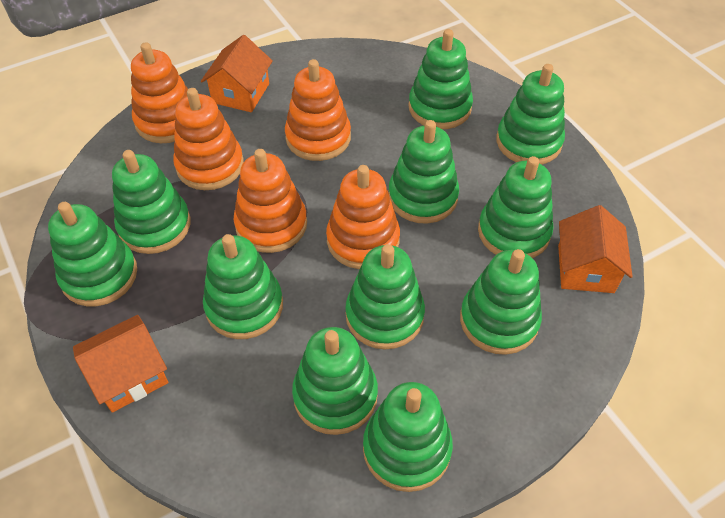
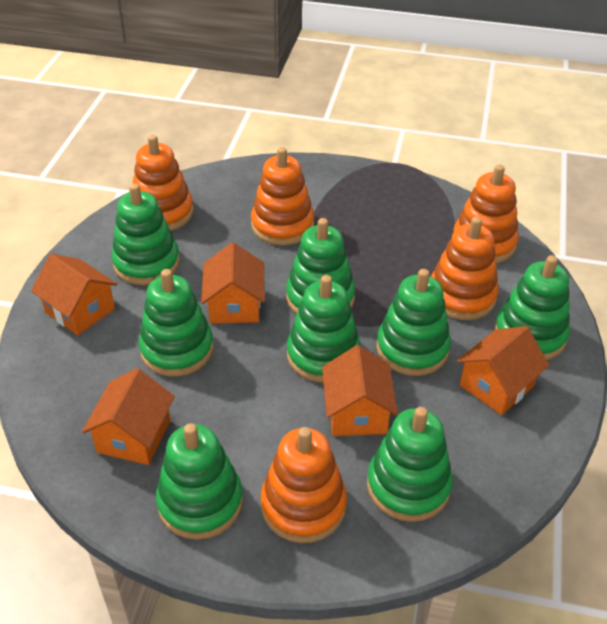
green stacking toy: [48,202,137,307] [112,150,191,254] [203,234,283,339] [292,327,378,435] [345,244,425,349] [363,382,453,492] [389,120,459,224] [408,29,473,129] [460,249,542,355] [478,156,554,258] [496,64,565,165] = 11 -> [111,184,180,285] [139,269,214,376] [156,423,243,540] [286,218,355,314] [287,275,361,383] [367,407,453,522] [376,269,451,376] [494,255,570,360] = 8
orange house: [73,315,168,413] [201,35,273,112] [558,205,633,293] = 3 -> [31,254,117,335] [82,368,175,465] [201,243,265,324] [322,345,398,436] [457,326,549,415] = 5

